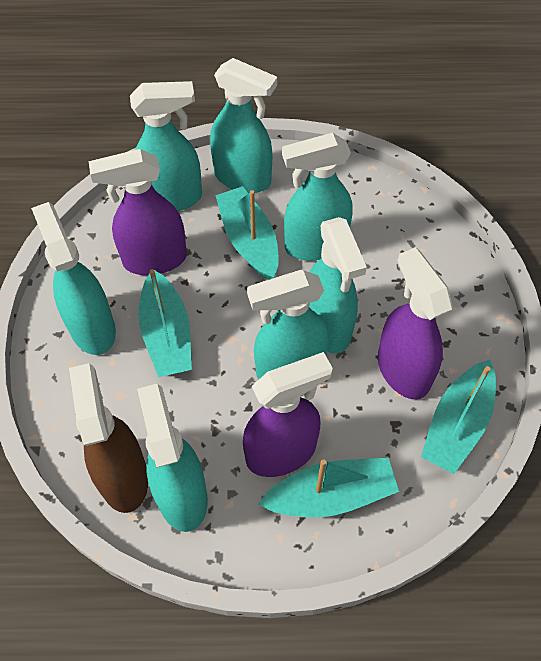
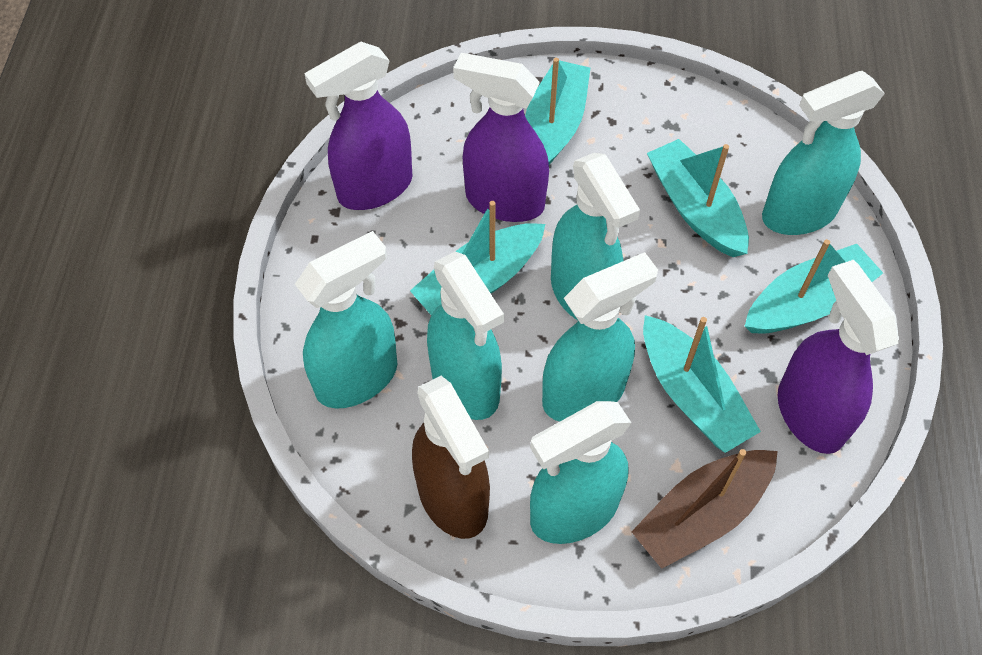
brown boat: none = 0 -> [631,449,778,569] = 1
turquoise boat: [139,269,192,377] [215,186,279,280] [258,458,399,517] [421,360,496,474] = 4 -> [410,201,545,316] [525,58,590,165] [643,315,761,453] [647,139,749,257] [745,239,883,334] = 5
turquoise spray bottle: [31,202,116,355] [130,81,202,211] [137,384,208,532] [210,58,277,193] [247,270,329,379] [282,133,353,261] [309,217,367,353] = 7 -> [295,231,397,408] [427,252,504,420] [530,401,631,544] [542,252,658,422] [551,153,640,320] [762,71,885,235] = 6

